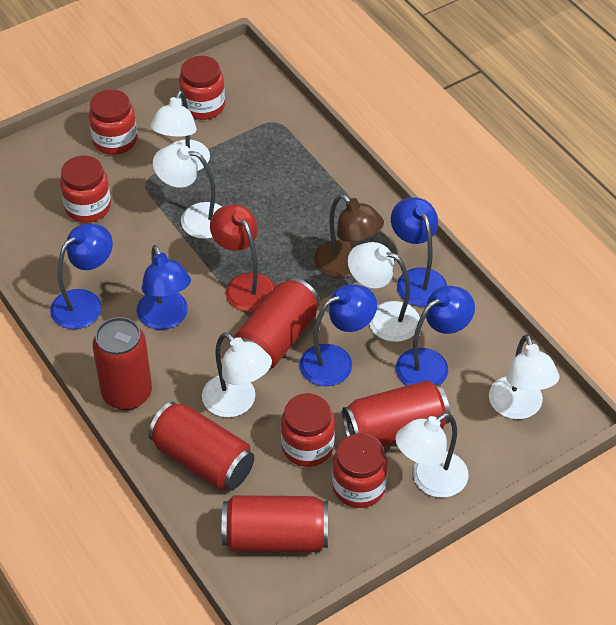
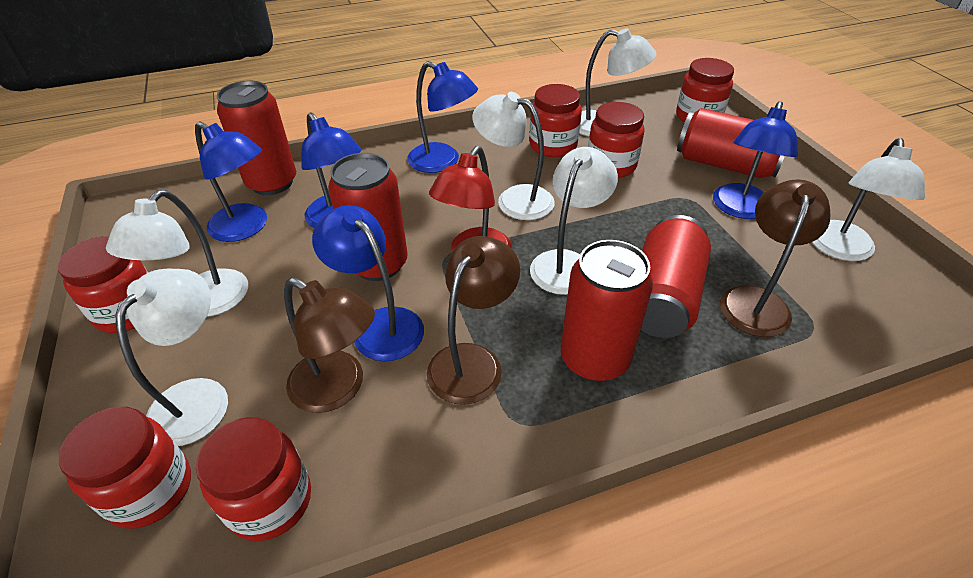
brown lamp: [314,194,384,278] = 1 -> [284,277,375,413] [427,236,520,405] [720,180,831,337] = 3
red jar: [60,156,111,223] [89,90,137,155] [179,56,225,120] [281,393,335,467] [332,433,388,508] = 5 -> [57,236,148,333] [59,407,191,529] [196,417,311,541] [529,84,582,157] [588,102,645,178] [676,58,734,123] = 6

